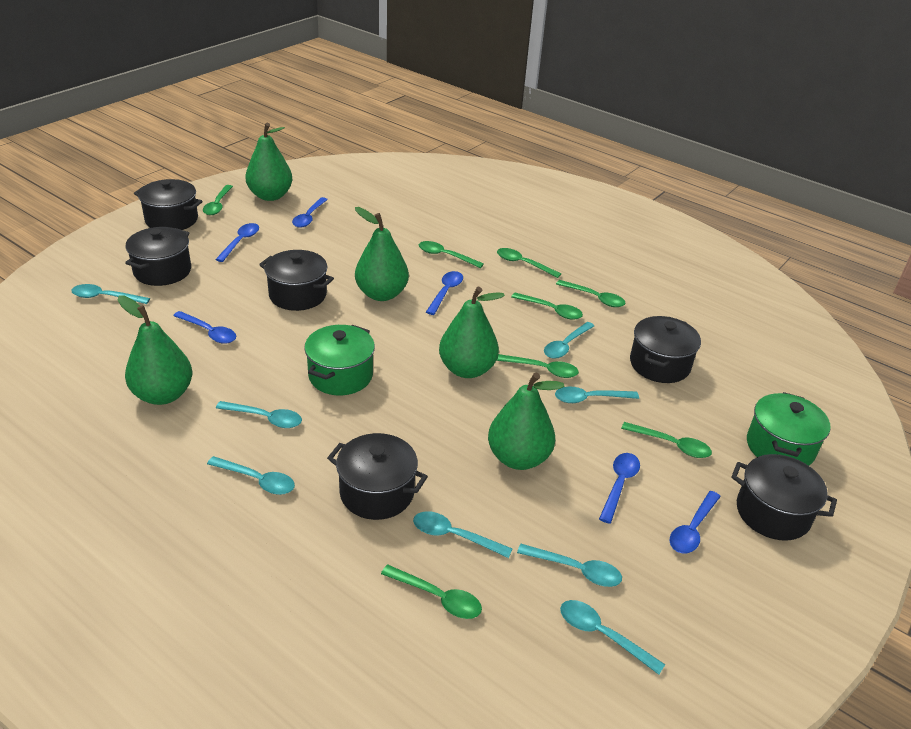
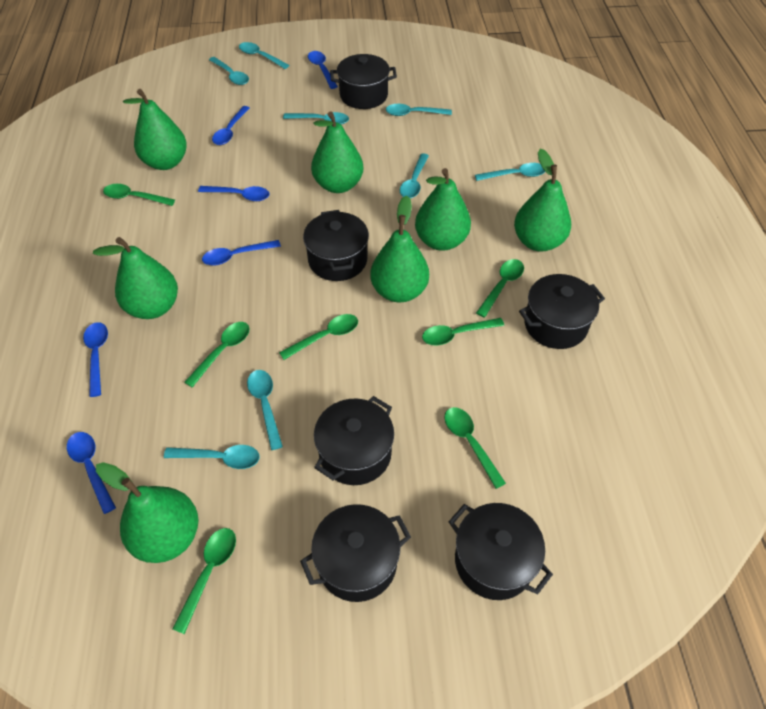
green pear: [117,295,192,405] [245,123,293,201] [355,207,409,301] [439,287,505,378] [488,373,565,470] = 5 -> [93,237,178,319] [96,462,199,563] [123,89,187,170] [311,111,363,193] [370,195,429,303] [415,168,471,251] [514,149,571,252] = 7
green pot: [304,325,375,395] [747,392,831,466] = 2 -> none = 0
green spoon: [203,185,233,215] [381,565,482,619] [419,241,484,268] [496,354,579,378] [497,248,561,278] [511,293,583,320] [556,280,625,307] [621,422,712,458] = 8 -> [103,184,175,206] [172,528,236,634] [184,322,250,388] [279,314,358,360] [422,318,504,345] [445,407,506,489] [476,259,524,318] = 7

